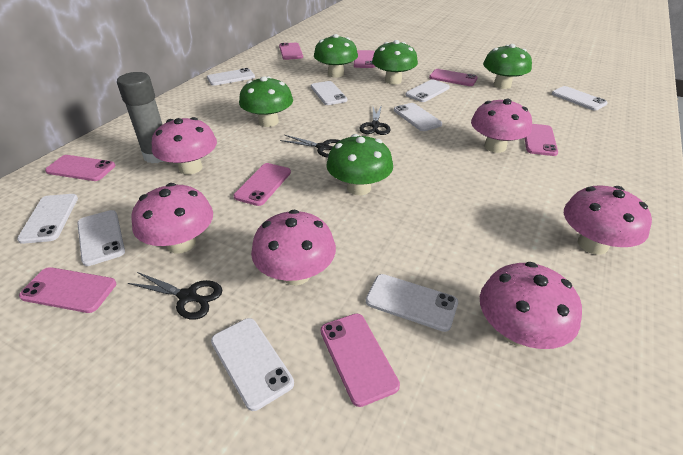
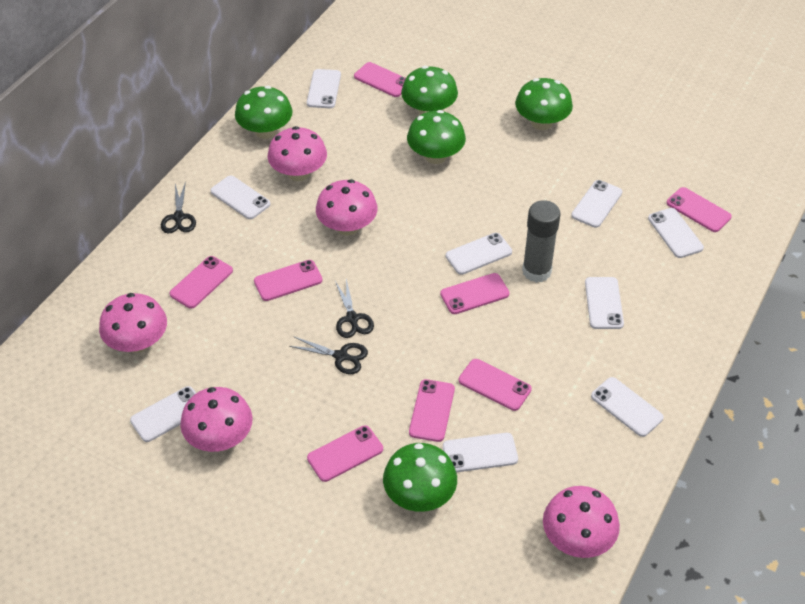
pink mushroom: [131,183,213,253] [152,117,217,175] [251,210,336,285] [471,99,532,153] [480,262,582,349] [564,185,652,255] = 6 -> [99,293,167,353] [180,387,253,452] [268,126,327,181] [316,179,378,236] [543,486,620,558] = 5

